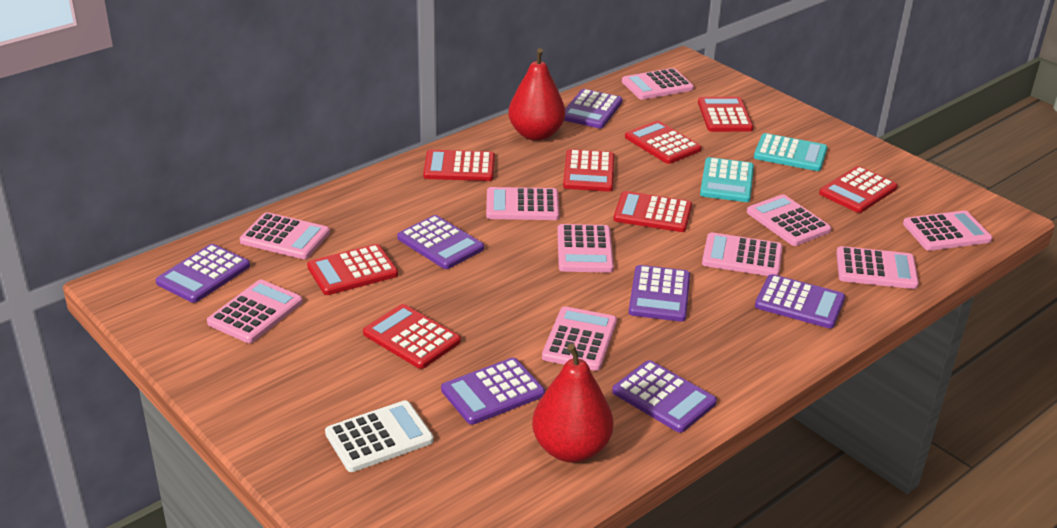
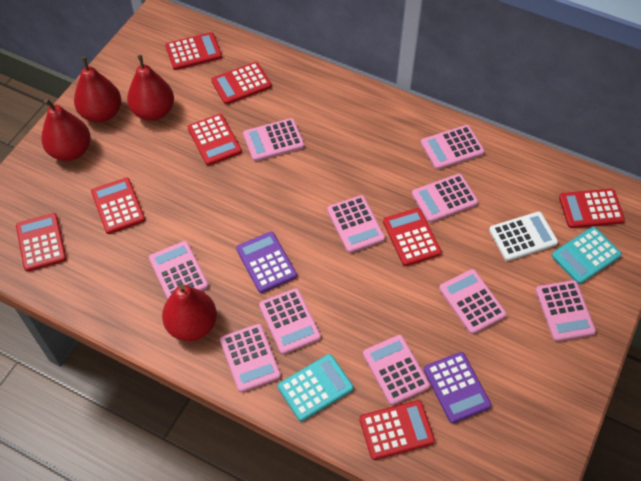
purple calculator: [156,244,250,303] [397,215,484,269] [441,357,545,425] [564,89,622,129] [612,360,717,433] [629,265,690,322] [755,274,845,329] = 7 -> [236,232,297,293] [424,352,491,423] = 2
red pear: [508,48,565,141] [532,344,613,463] = 2 -> [41,99,91,161] [74,57,121,123] [127,55,174,121] [162,284,217,341] = 4

